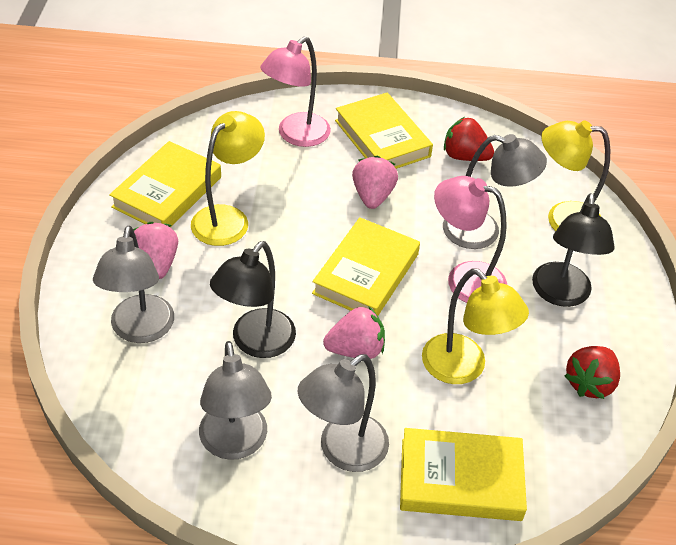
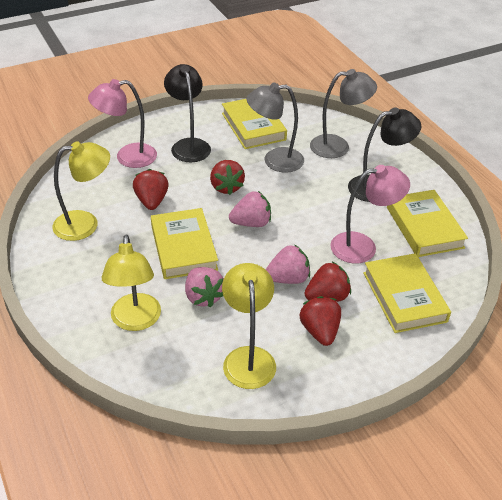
grey lamp: [93,225,174,343] [199,341,272,460] [298,354,389,472] [443,134,547,249] = 4 -> [247,82,304,173] [310,69,377,158] = 2
red strawberry: [444,117,494,161] [565,346,620,399] = 2 -> [133,169,169,210] [210,160,245,195] [300,296,341,346] [304,262,351,302] = 4

